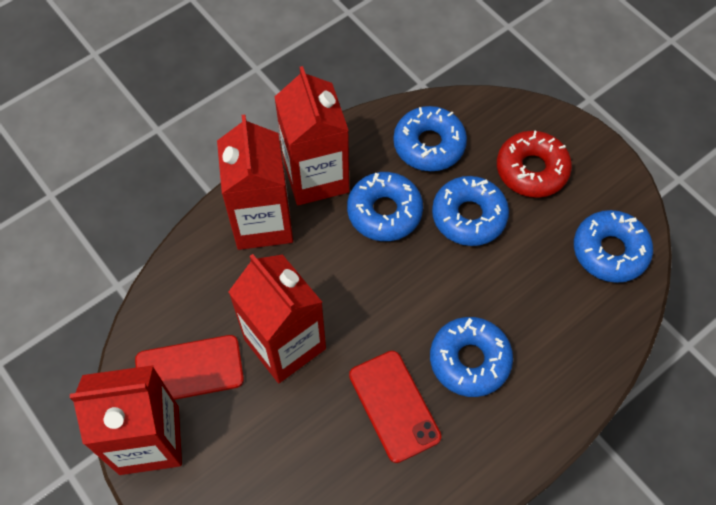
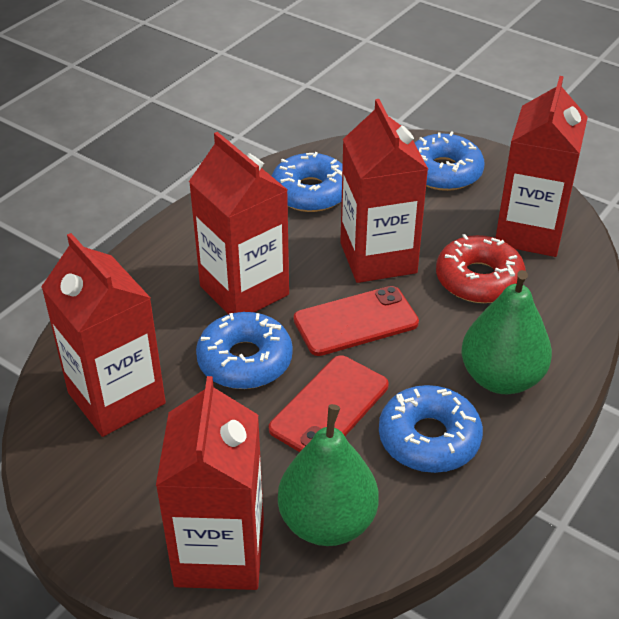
blue donut: [347,172,423,241] [393,106,467,171] [430,317,513,397] [432,176,509,246] [574,210,653,283] = 5 -> [196,312,293,389] [272,152,343,212] [379,385,483,473] [414,131,485,191] = 4
green pear: none = 0 -> [278,404,379,546] [461,270,552,394] = 2
red carton: [70,365,182,475] [217,115,293,250] [228,254,326,383] [275,66,349,205] = 4 -> [41,233,166,437] [156,376,264,590] [189,132,289,315] [340,99,428,283] [496,76,588,257] = 5

